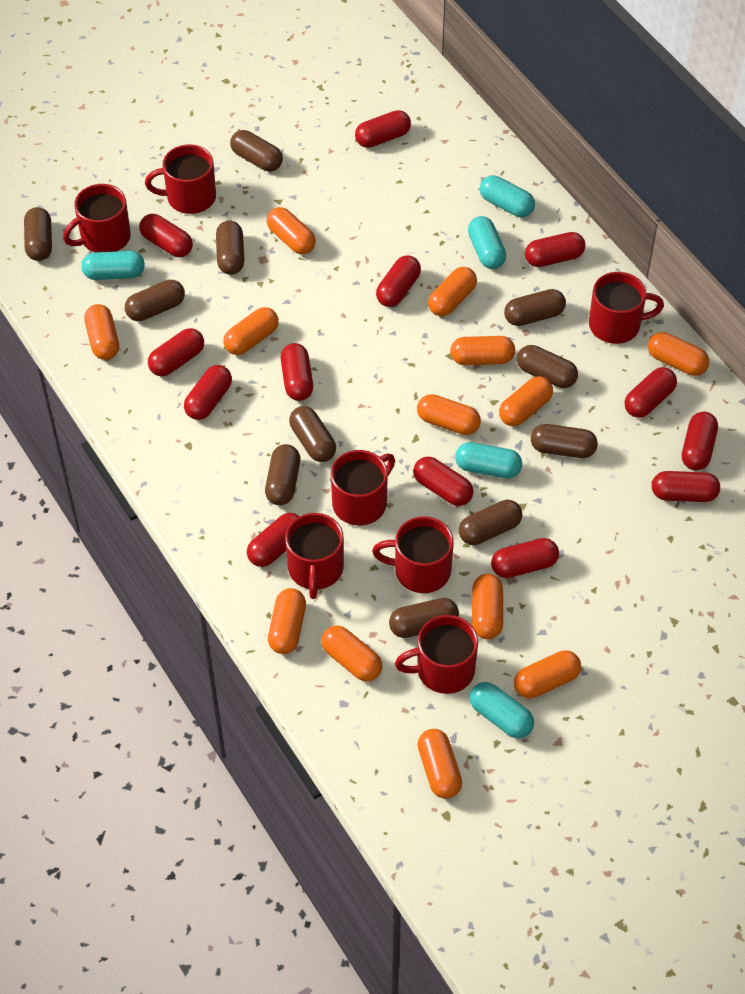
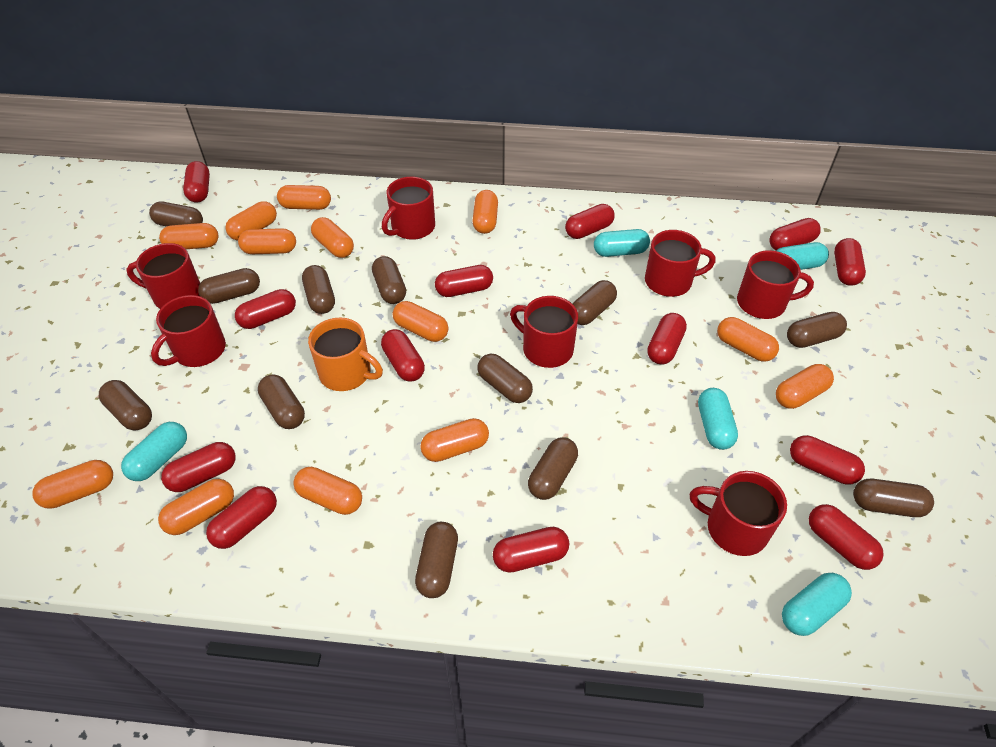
brown capsule: [24,207,52,261] [125,280,185,321] [216,220,244,275] [230,130,283,172] [265,444,300,505] [289,406,336,462] [389,598,459,638] [459,500,522,545] [504,289,566,326] [517,345,578,388] [531,424,598,458] = 11 -> [99,380,152,430] [149,202,203,227] [198,268,260,304] [258,374,305,429] [302,265,335,314] [372,256,406,304] [415,522,458,598] [477,353,533,403] [528,437,578,500] [572,280,617,325] [787,312,847,348] [853,479,934,517] = 12
orange mug: none = 0 -> [308,317,383,391] = 1

